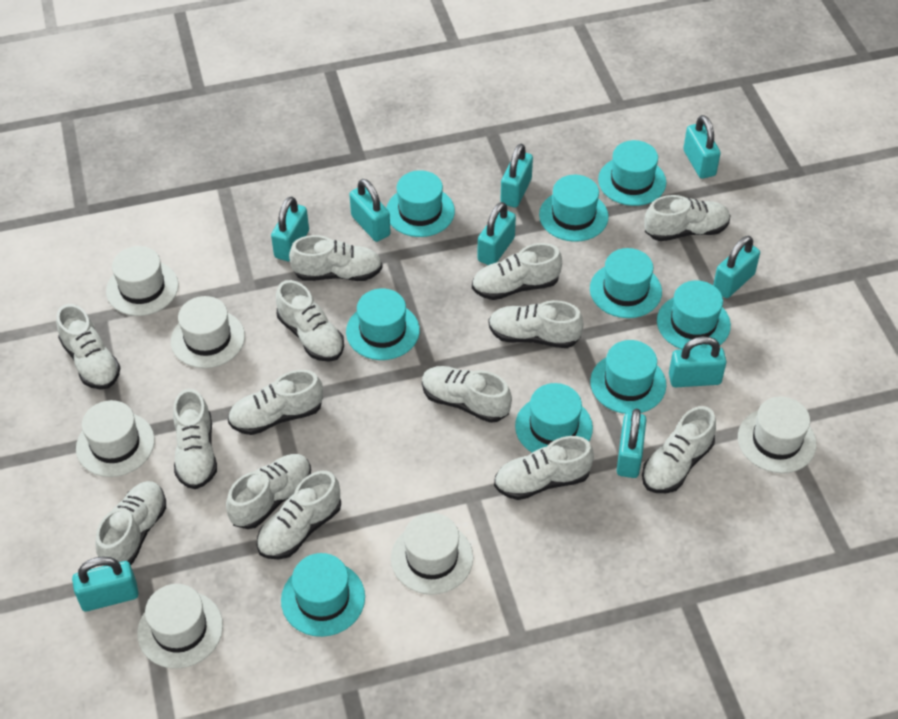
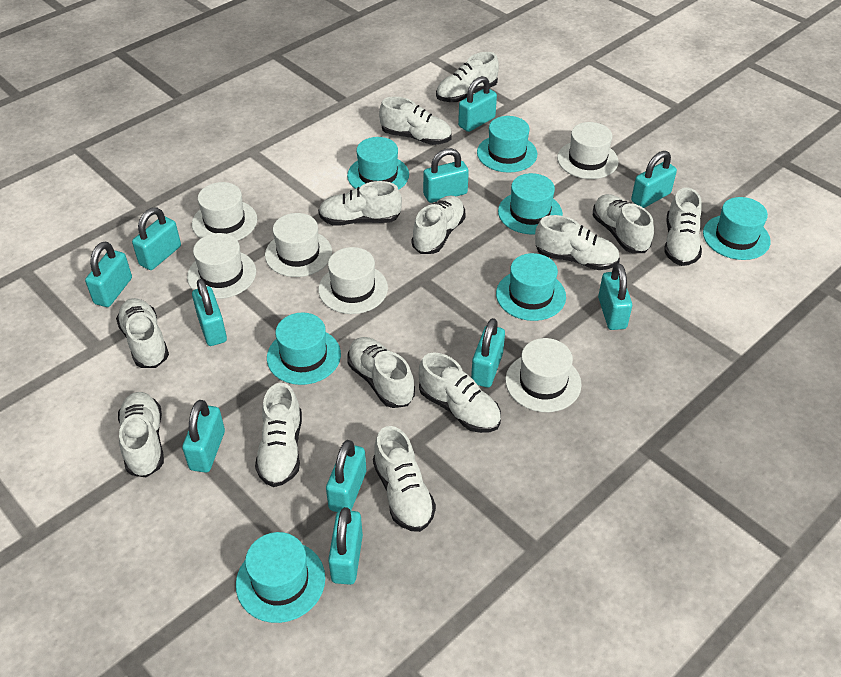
turquoise hat: [281,553,365,637] [346,288,420,360] [386,170,455,237] [515,383,593,453] [539,175,609,242] [590,248,662,318] [590,340,666,414] [598,140,666,206] [657,280,731,349] = 9 -> [236,532,325,623] [267,312,341,385] [347,137,409,189] [477,116,537,173] [496,253,566,321] [498,173,563,234] [703,197,771,260] = 7
turquoise padlock: [72,557,138,611] [271,197,309,261] [349,179,391,242] [477,202,516,265] [500,144,533,208] [617,409,646,478] [669,336,726,387] [683,115,721,179] [713,236,760,298] = 9 -> [85,242,132,307] [132,207,181,270] [182,400,225,473] [192,279,227,346] [326,440,366,512] [328,507,363,585] [423,148,469,203] [458,76,497,132] [471,318,505,388] [598,263,632,330] [631,151,677,208] = 11
white shoe: [56,304,120,390] [95,481,166,566] [173,389,217,489] [226,454,311,529] [228,370,323,435] [257,471,341,559] [276,280,344,362] [289,235,383,281] [422,366,512,423] [472,243,562,300] [488,300,584,348] [494,436,594,500] [642,406,716,493] [644,195,731,241] = 14 -> [116,298,169,368] [118,392,164,478] [255,383,302,487] [318,181,402,226] [347,337,415,408] [373,426,436,532] [379,97,452,145] [412,195,466,254] [419,352,501,433] [436,52,499,102] [535,215,620,270] [593,194,654,253] [664,188,702,266] = 13

